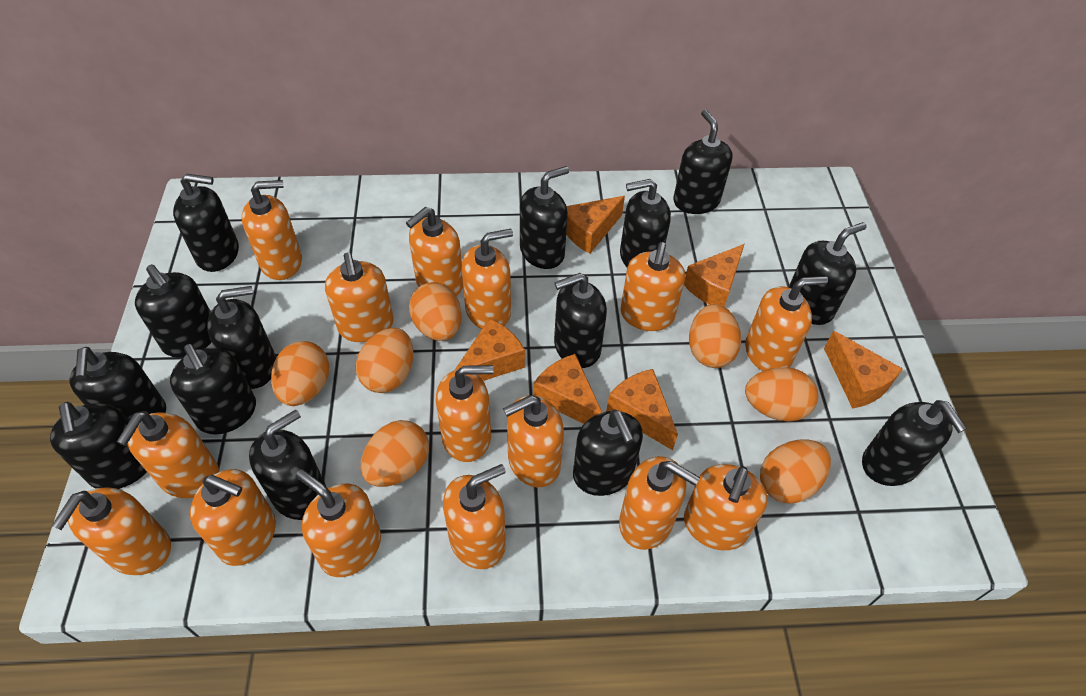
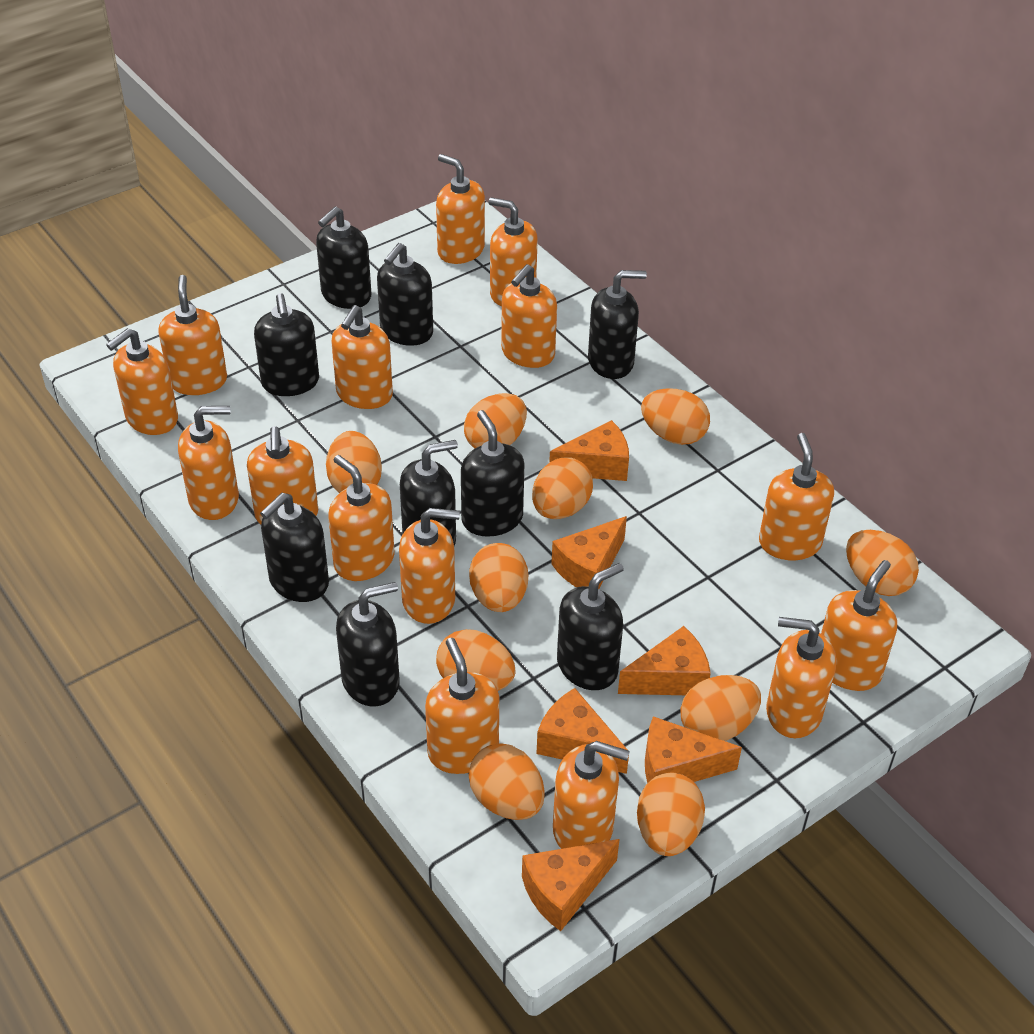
black soap dispenser: [50,402,147,489] [69,347,166,421] [135,264,212,358] [170,344,256,434] [173,174,239,272] [207,286,276,389] [249,410,326,520] [520,166,569,269] [554,273,607,368] [573,409,643,496] [620,179,671,267] [673,110,732,214] [789,222,866,325] [862,400,967,486] = 14 -> [254,293,319,396] [260,493,329,602] [316,207,371,309] [336,582,400,706] [377,243,433,346] [400,440,458,546] [461,410,525,537] [557,563,624,690] [588,270,647,379] = 9
orange egg: [271,341,330,406] [356,328,413,393] [361,420,429,487] [409,282,462,341] [689,304,741,368] [745,367,818,421] [760,439,831,504] = 7 -> [326,431,382,493] [436,629,516,691] [464,393,527,448] [469,543,528,612] [469,743,545,820] [532,457,593,519] [637,772,705,856] [641,388,710,445] [680,675,761,741] [846,530,919,596] = 10

